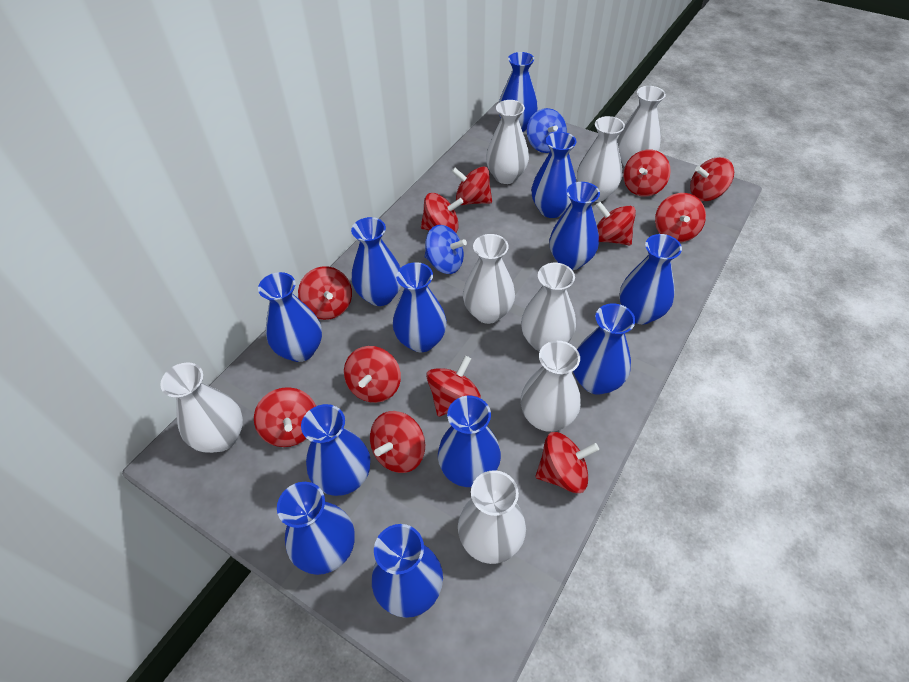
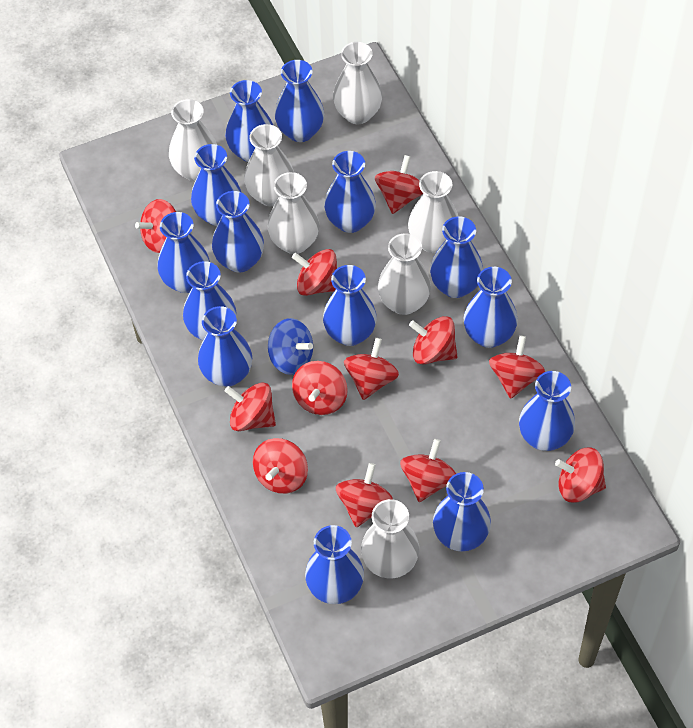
blue spinning top: [425,225,467,274] [527,108,567,153] = 2 -> [268,318,313,375] = 1
blue vase: [258,272,322,362] [277,482,355,575] [301,404,370,496] [351,217,401,306] [372,524,443,618] [393,262,447,352] [438,396,501,487] [499,52,538,132] [532,132,576,218] [550,182,600,270] [573,303,635,395] [619,234,682,324] = 12 -> [158,212,210,293] [183,261,237,340] [191,144,242,226] [198,306,252,387] [212,191,264,272] [225,80,274,162] [275,60,324,142] [305,525,364,604] [323,265,377,346] [324,151,376,233] [430,216,483,298] [433,472,491,551] [463,267,518,348] [519,371,575,451] = 14
white vase: [160,363,243,453] [458,470,526,564] [463,234,515,324] [486,100,529,184] [521,263,576,352] [521,341,581,432] [577,116,625,202] [617,86,666,167] = 8 -> [169,99,217,181] [244,124,294,206] [268,172,319,254] [333,42,382,124] [361,499,419,578] [378,233,431,315] [408,171,458,253] = 7

